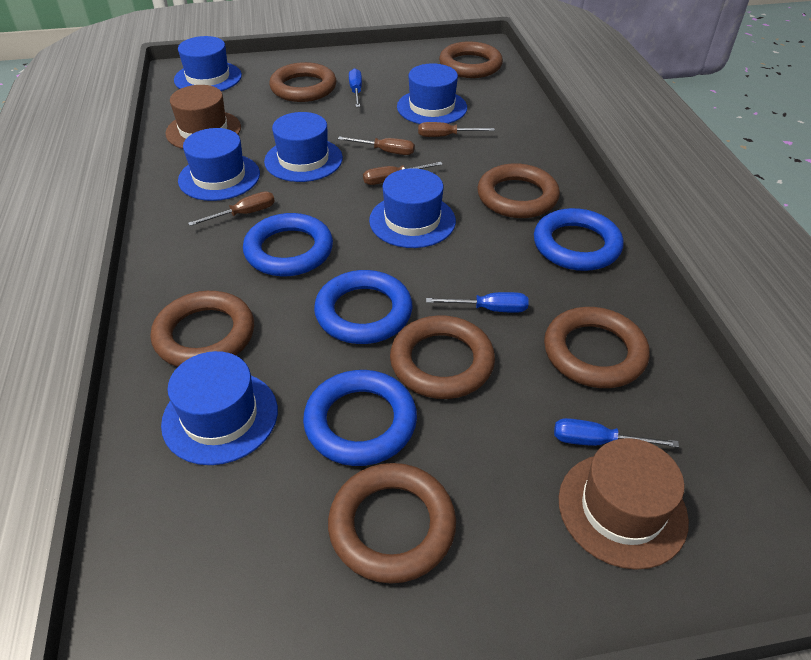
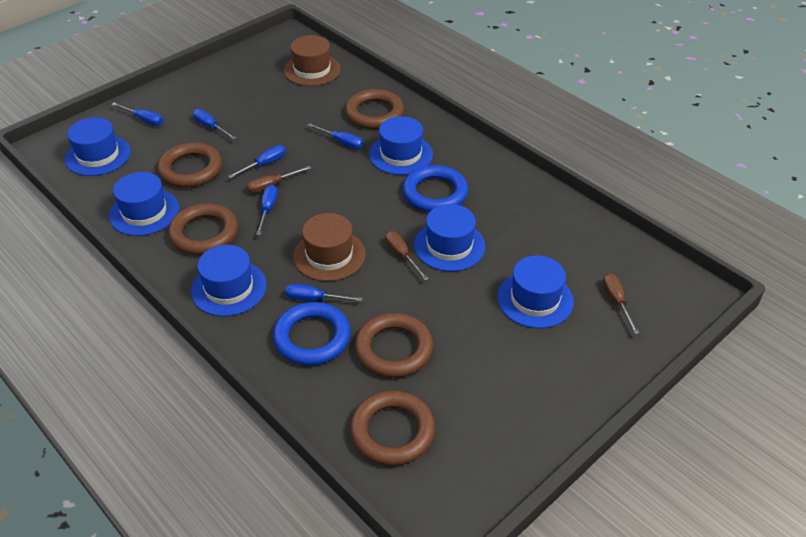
blue ring: [243,213,333,276] [303,370,417,466] [314,270,412,344] [534,208,624,271] = 4 -> [273,302,351,365] [402,165,468,212] = 2
blue screwdriver: [349,68,362,107] [426,292,529,313] [554,418,679,448] = 3 -> [111,103,163,126] [193,109,236,140] [228,145,286,178] [256,185,277,235] [285,284,363,302] [307,123,363,149] = 6
brown ring: [151,291,254,367] [269,62,336,102] [328,463,456,584] [390,315,495,399] [439,41,503,78] [478,163,560,218] [544,307,650,388] = 7 -> [157,142,222,188] [168,203,238,255] [345,89,404,129] [350,390,435,466] [355,313,433,378] = 5
brown screwdriver: [188,191,275,226] [338,136,415,155] [363,162,443,185] [418,122,495,137] = 4 -> [247,166,311,193] [385,231,429,280] [602,273,639,334] = 3

